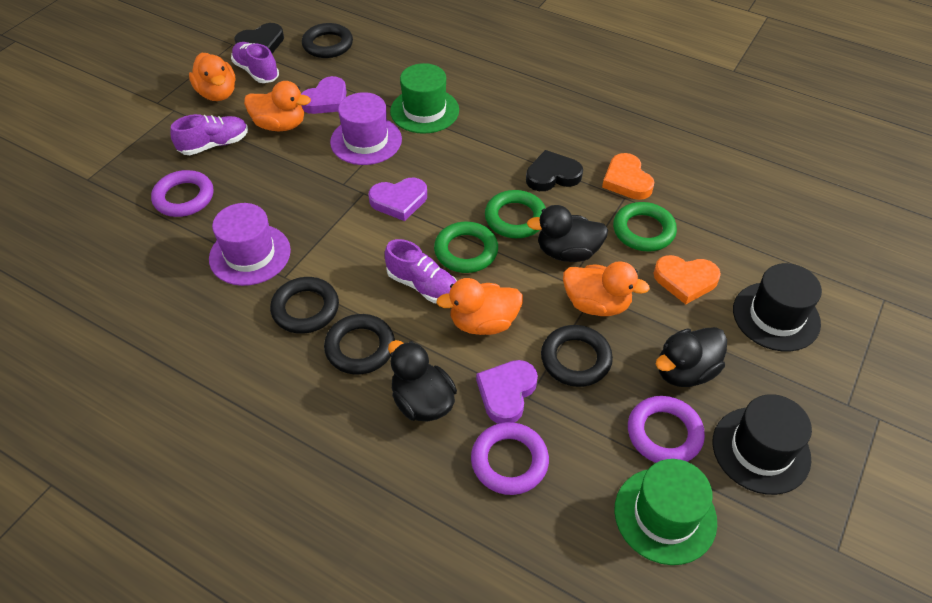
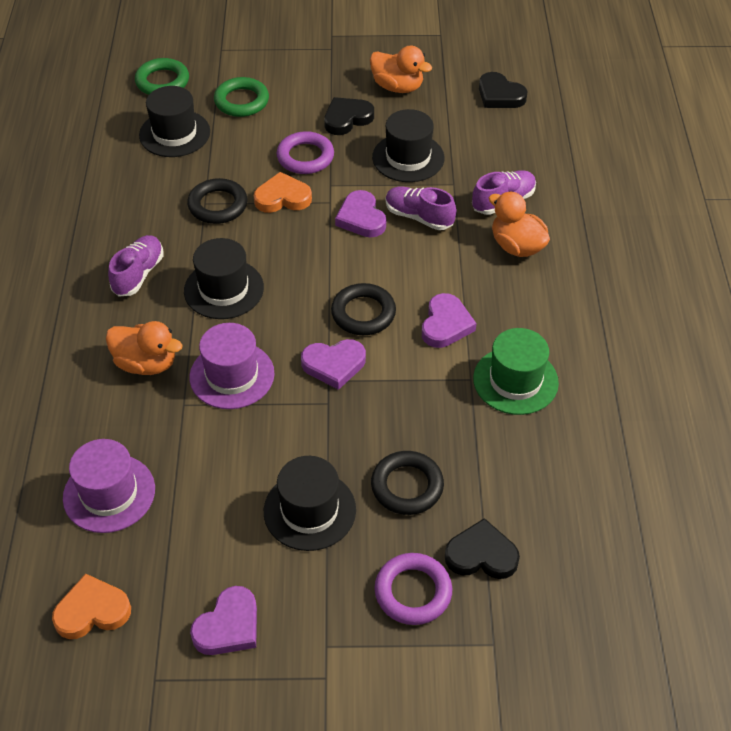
black duck: [388,340,457,422] [527,205,608,262] [656,327,727,387] = 3 -> none = 0
black hat: [713,394,812,495] [733,263,822,352] = 2 -> [139,86,210,157] [184,238,264,319] [264,456,356,551] [372,109,444,182] = 4
black heart: [234,23,284,53] [526,150,583,191] = 2 -> [324,97,374,135] [445,518,520,579] [479,72,528,108] = 3
black ring: [270,277,339,334] [302,23,353,58] [324,314,395,375] [541,325,613,387] = 4 -> [187,178,247,224] [331,283,396,335] [371,451,444,515] = 3
green hat: [390,63,459,134] [614,459,717,565] = 2 -> [473,328,559,415] = 1
green ring: [434,222,498,273] [485,190,546,238] [613,202,677,252] = 3 -> [135,58,189,95] [214,77,269,117] = 2
orange duck: [189,53,236,101] [244,81,311,131] [436,278,523,335] [563,261,650,316] = 4 -> [106,321,183,375] [370,46,432,93] [489,192,550,257] = 3
purple heart: [301,76,347,114] [369,178,427,221] [476,360,538,424] = 3 -> [190,586,257,655] [301,339,366,390] [335,190,386,237] [422,293,477,348] = 4
purple ring: [151,170,213,217] [471,422,549,495] [628,396,705,463] = 3 -> [276,131,334,174] [374,553,452,625] = 2

